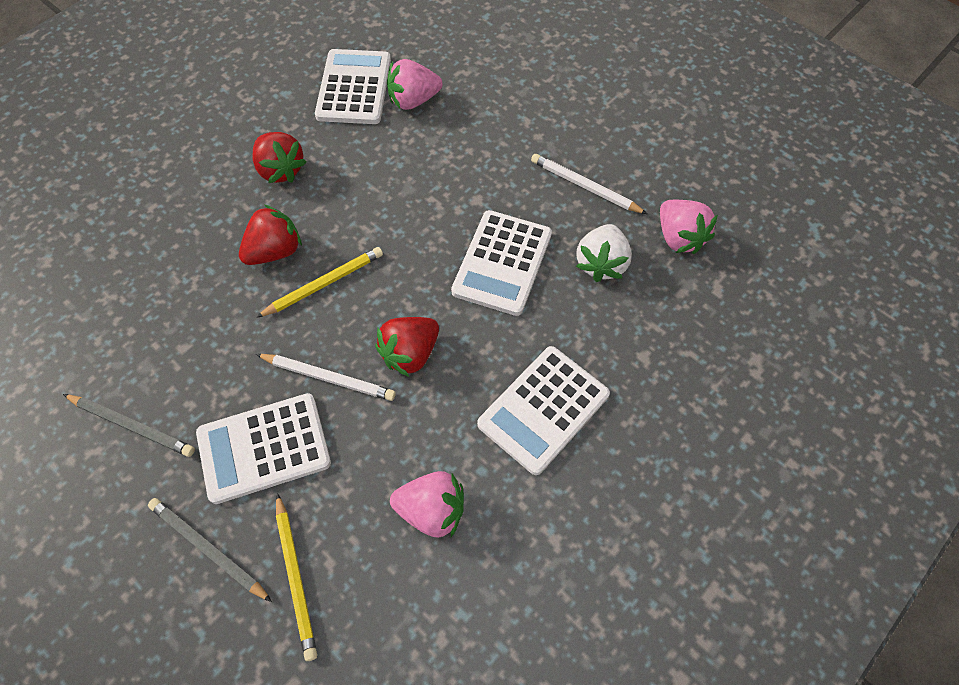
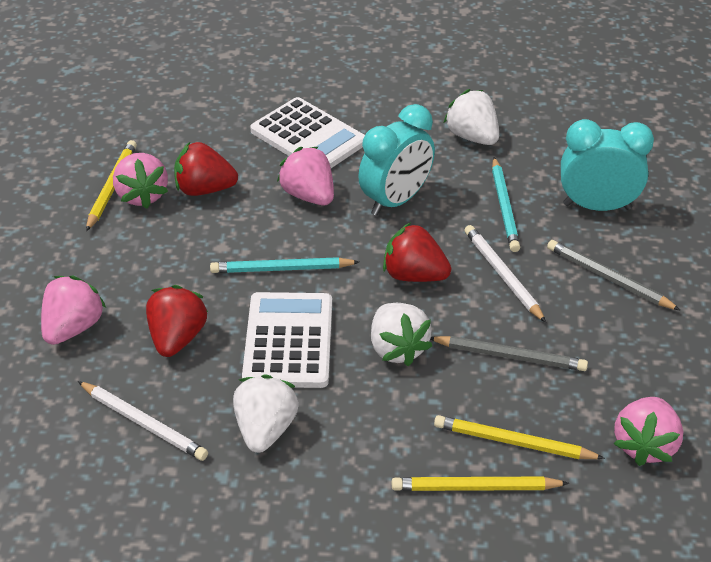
pink strawberry: [387,59,442,110] [390,471,464,538] [660,200,718,254] = 3 -> [41,276,106,345] [113,153,168,208] [277,147,334,205] [614,397,683,466] = 4
turquoise clock: none = 0 -> [358,104,435,216] [561,119,654,211] = 2
turquoise pencil: none = 0 -> [210,257,359,273] [492,157,520,252] = 2
white calculator: [196,393,331,504] [315,49,391,124] [451,210,552,316] [477,346,610,475] = 4 -> [242,292,332,388] [250,97,365,168] = 2
white strawberry: [576,224,632,282] = 1 -> [233,374,299,453] [371,303,432,366] [444,89,499,145] = 3
yellow pencil: [256,247,383,318] [276,493,317,661] = 2 -> [86,140,137,231] [392,477,569,491] [434,415,605,459] = 3

